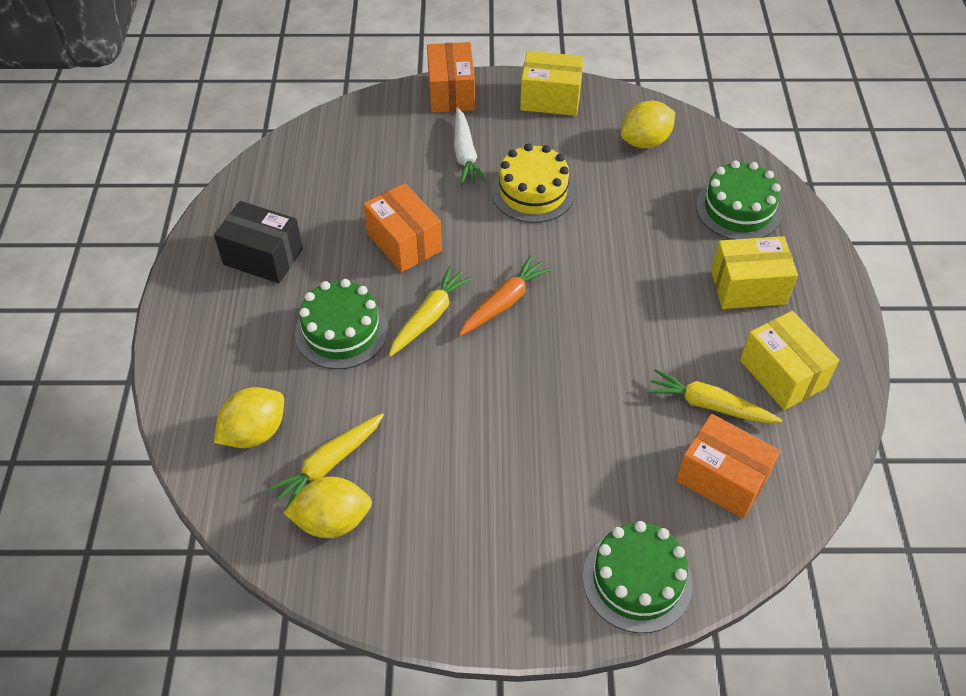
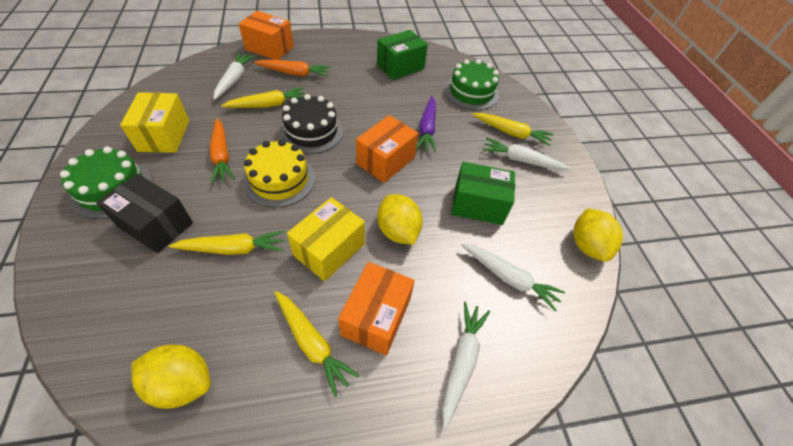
black cake: none = 0 -> [279,94,343,154] = 1
green box: none = 0 -> [377,30,428,80] [451,162,515,225] = 2
green cake: [295,279,388,369] [583,521,693,633] [696,160,782,240] = 3 -> [60,146,153,219] [445,59,499,110] = 2
orange carrot: [459,255,552,336] = 1 -> [210,118,235,184] [254,60,331,77] = 2
purple carrot: none = 0 -> [416,96,436,152] = 1
white carrot: [454,108,487,186] = 1 -> [214,53,255,100] [442,302,490,429] [461,243,565,312] [483,138,571,170] = 4
yellow box: [520,51,584,116] [711,236,798,309] [740,311,839,410] = 3 -> [120,92,189,153] [287,197,365,281] = 2
yellow carrot: [267,413,384,509] [389,266,473,357] [647,369,782,423] = 3 -> [169,231,285,255] [221,87,306,108] [274,291,360,397] [472,113,554,146] = 4

